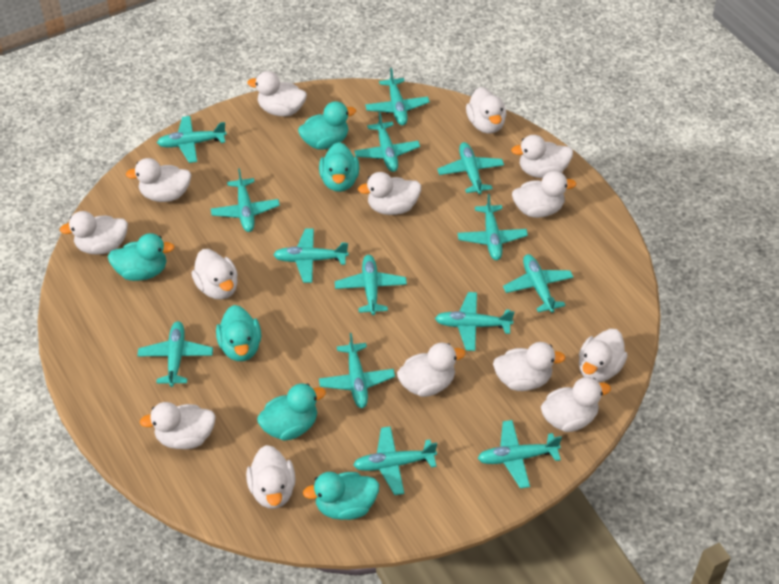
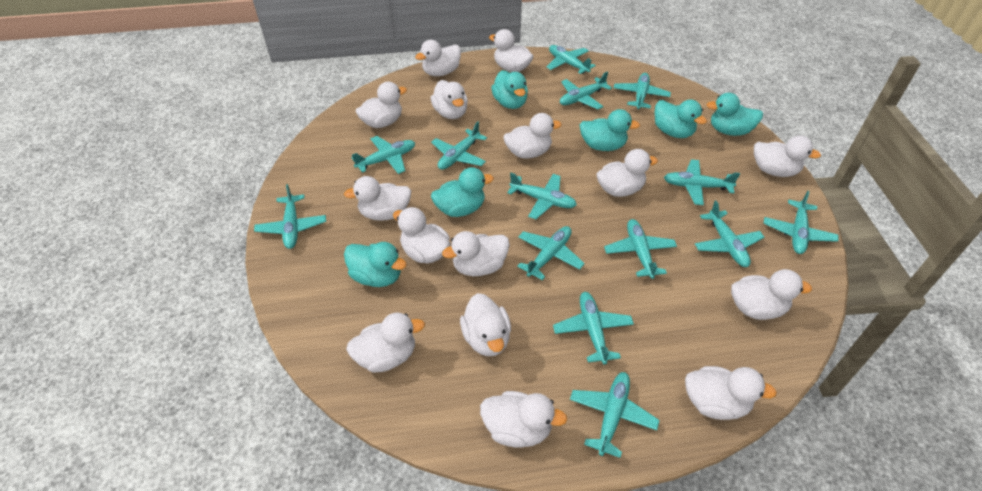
white duck: [60,211,128,255] [126,158,191,202] [140,402,216,449] [191,249,238,300] [246,445,296,509] [247,71,307,117] [358,172,421,215] [397,343,465,397] [466,87,506,134] [493,342,566,391] [511,135,573,178] [512,171,576,218] [541,377,611,432] [579,329,628,382] = 14 -> [344,176,411,221] [346,312,425,372] [356,81,407,128] [393,207,450,264] [415,40,461,76] [431,80,468,119] [442,231,510,276] [460,293,511,356] [480,391,567,448] [489,29,534,72] [504,113,562,159] [597,149,658,197] [685,366,777,420] [731,269,812,320] [754,135,821,177] = 15

